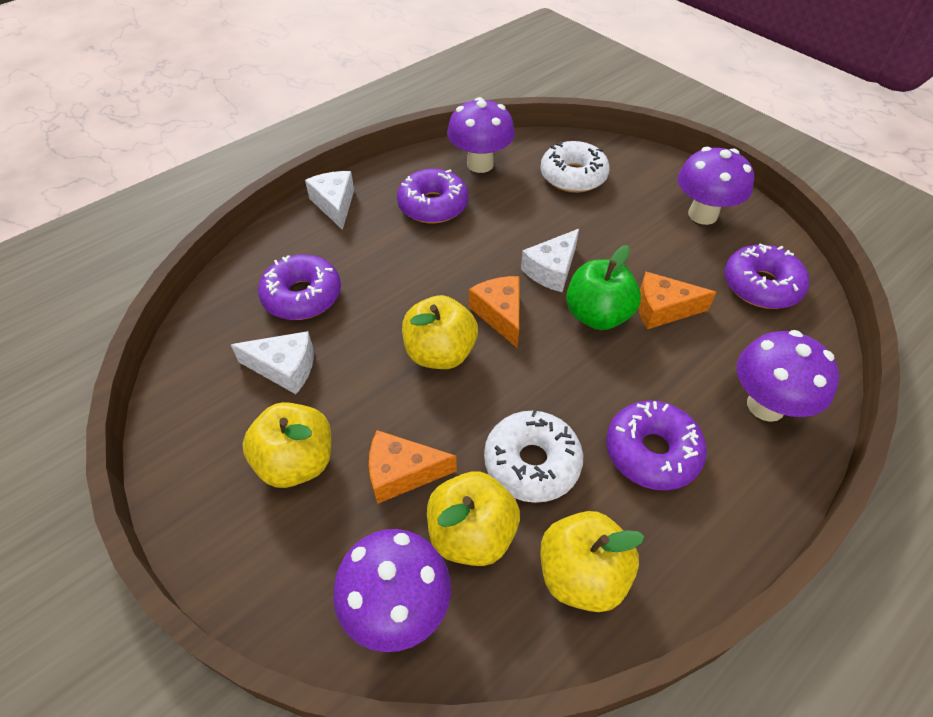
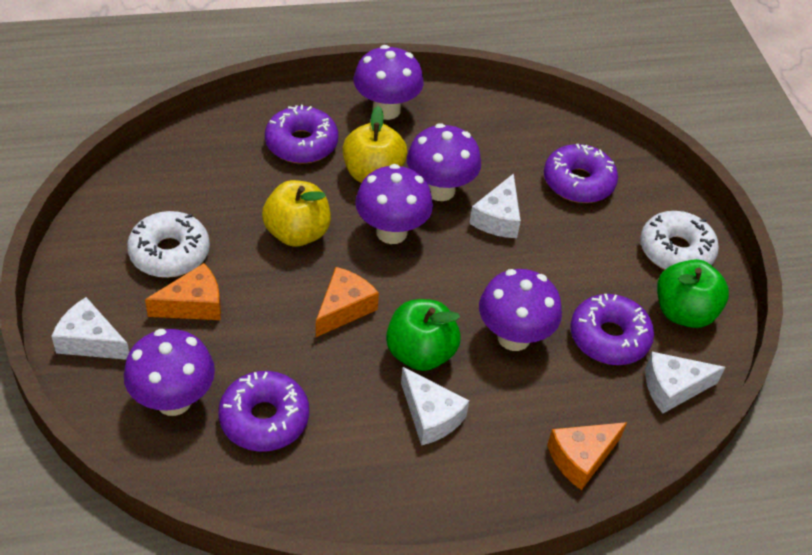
green apple: [566,245,641,330] = 1 -> [386,299,461,371] [657,259,729,328] = 2
purple mushroom: [333,529,451,652] [447,97,515,173] [678,147,754,225] [737,330,839,422] = 4 -> [124,329,215,416] [353,45,424,120] [355,164,433,244] [407,123,481,201] [479,269,562,351] = 5
white cheese: [231,331,314,394] [305,171,354,230] [521,229,579,292] = 3 -> [51,297,129,360] [401,367,469,445] [469,173,521,238] [645,352,725,413] = 4
yellow apple: [243,402,332,488] [402,295,478,369] [427,472,520,566] [540,511,644,612] = 4 -> [262,180,331,247] [342,106,407,183] = 2

